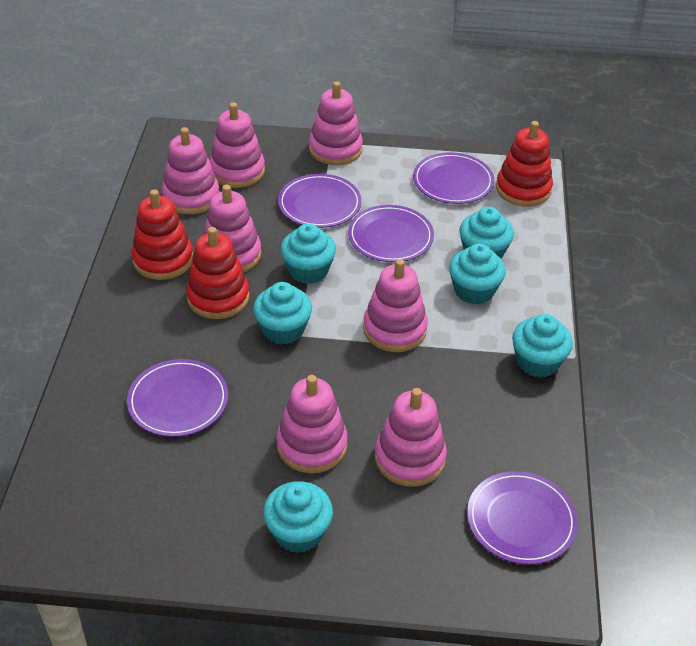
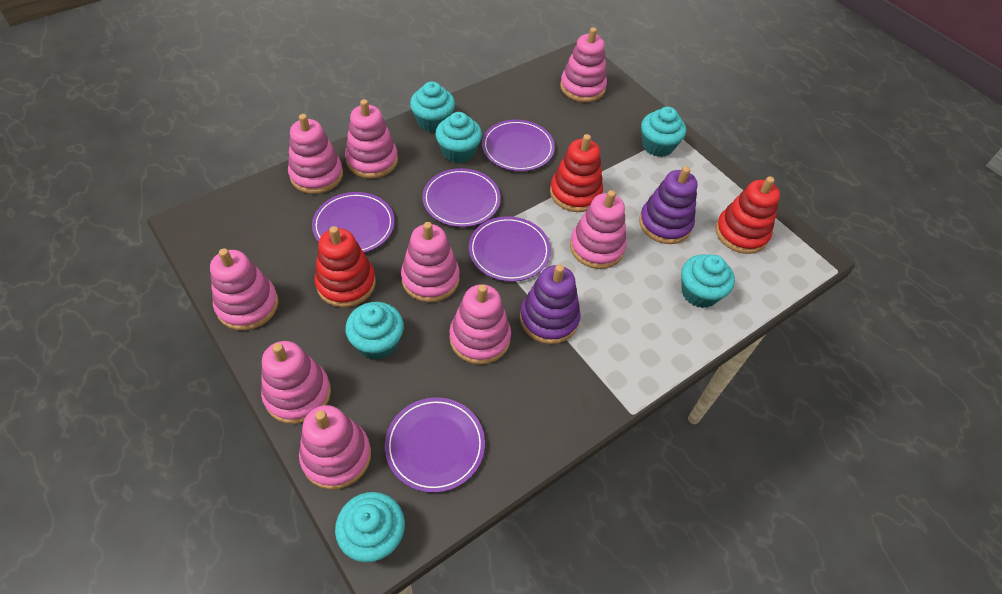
pink stacking toy: [162,127,220,214] [203,185,261,272] [210,102,265,188] [277,375,348,473] [309,81,363,165] [363,259,428,352] [375,388,447,487] = 7 -> [210,248,279,330] [261,341,331,424] [288,114,343,194] [299,405,371,490] [345,99,398,179] [401,222,460,302] [449,284,511,365] [560,27,607,102] [570,190,627,269] = 9
purple stacking toy: none = 0 -> [520,265,581,344] [639,166,698,244] = 2

